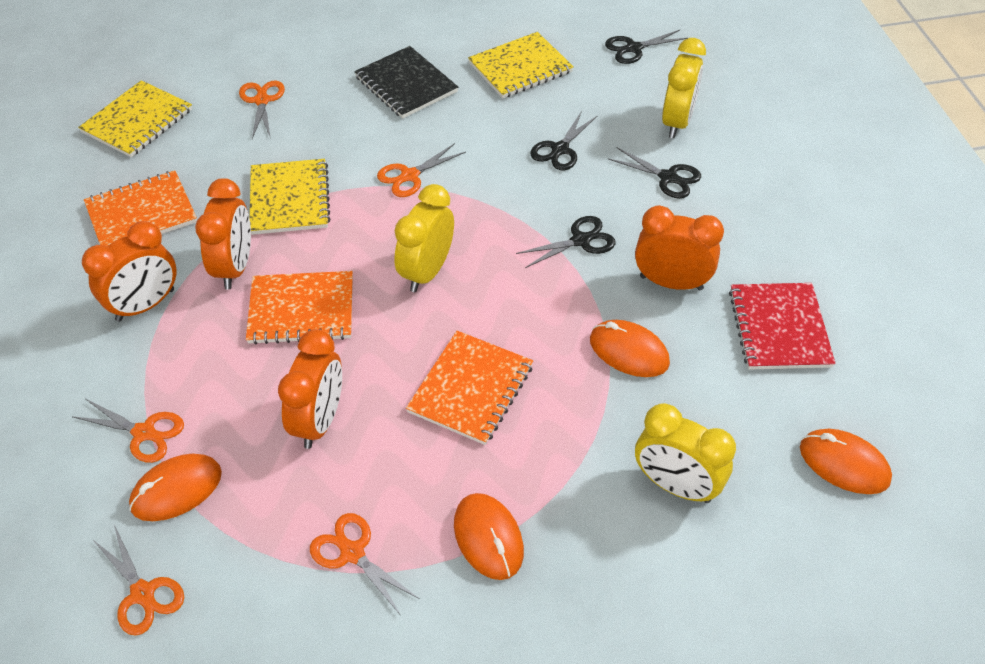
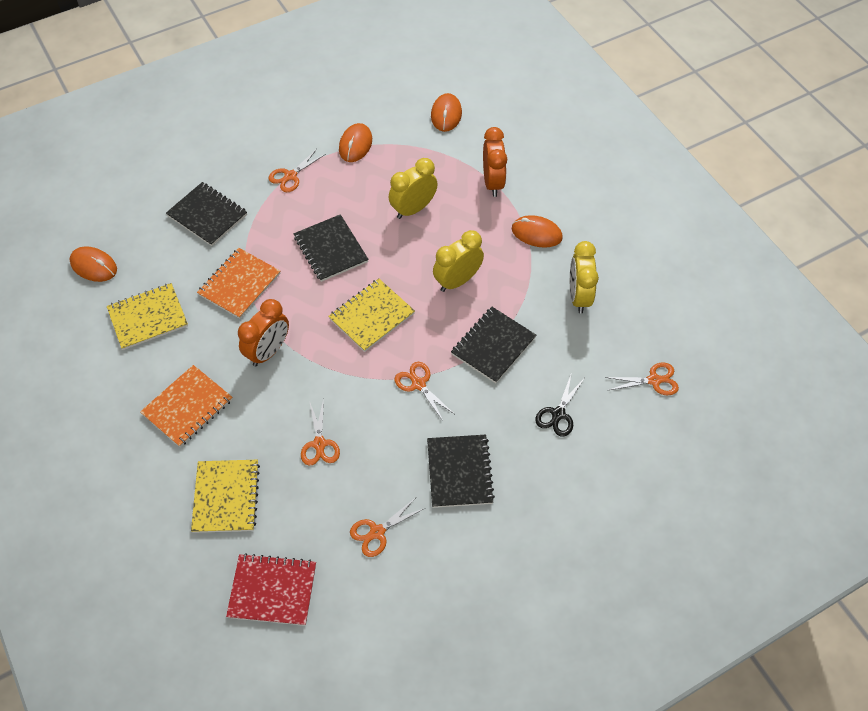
black notebook: [354,46,458,119] = 1 -> [166,182,247,246] [294,214,369,282] [427,435,495,508] [451,307,536,383] = 4
black scissors: [516,216,616,268] [530,111,598,171] [605,30,688,64] [608,147,701,199] = 4 -> [535,372,584,437] = 1
orange clock: [82,221,177,322] [195,178,251,289] [278,329,342,449] [635,205,724,290] = 4 -> [238,299,289,367] [483,127,507,197] = 2
orange notebook: [84,170,197,246] [246,271,353,345] [406,331,533,445] = 3 -> [140,365,233,447] [197,248,280,319] = 2

